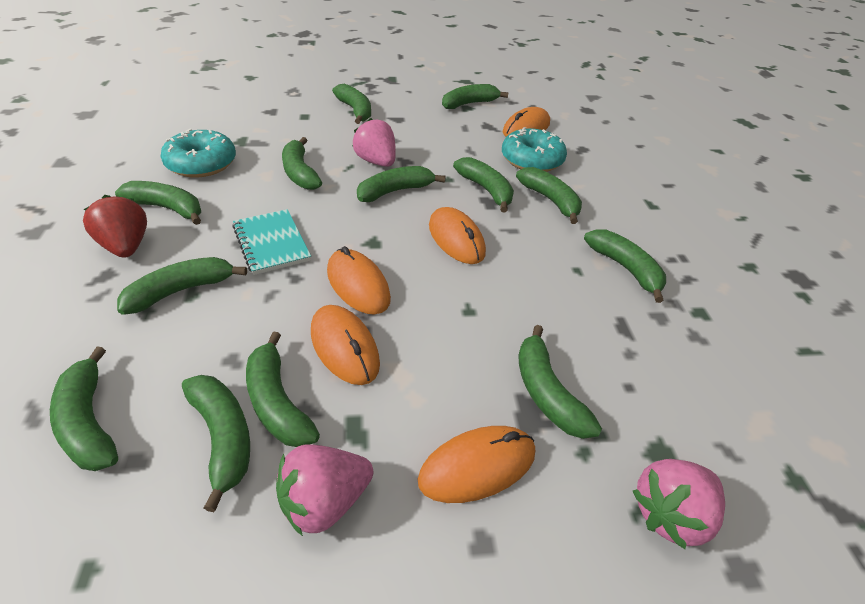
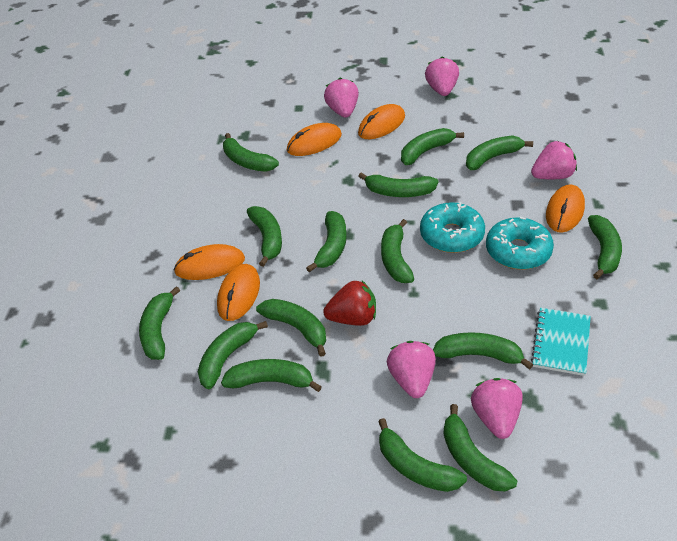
green banana: [50,347,118,471] [115,181,201,225] [117,257,247,315] [182,375,250,512] [246,332,320,447] [282,137,322,190] [332,84,371,124] [357,166,446,202] [442,84,508,109] [453,157,514,212] [516,167,582,224] [518,325,602,439] [584,229,666,303] = 13 -> [139,286,180,360] [198,321,268,389] [221,359,322,392] [223,133,279,172] [247,206,282,267] [256,299,326,357] [306,211,346,272] [358,172,439,197] [378,418,467,492] [381,219,414,283] [401,128,464,165] [433,332,533,370] [443,404,517,491] [466,135,533,170] [588,215,622,279] = 15
pink strawberry: [276,444,373,536] [352,118,396,167] [633,459,725,549] = 3 -> [324,78,359,118] [387,341,436,398] [425,56,459,96] [471,378,523,439] [531,141,577,179] = 5

